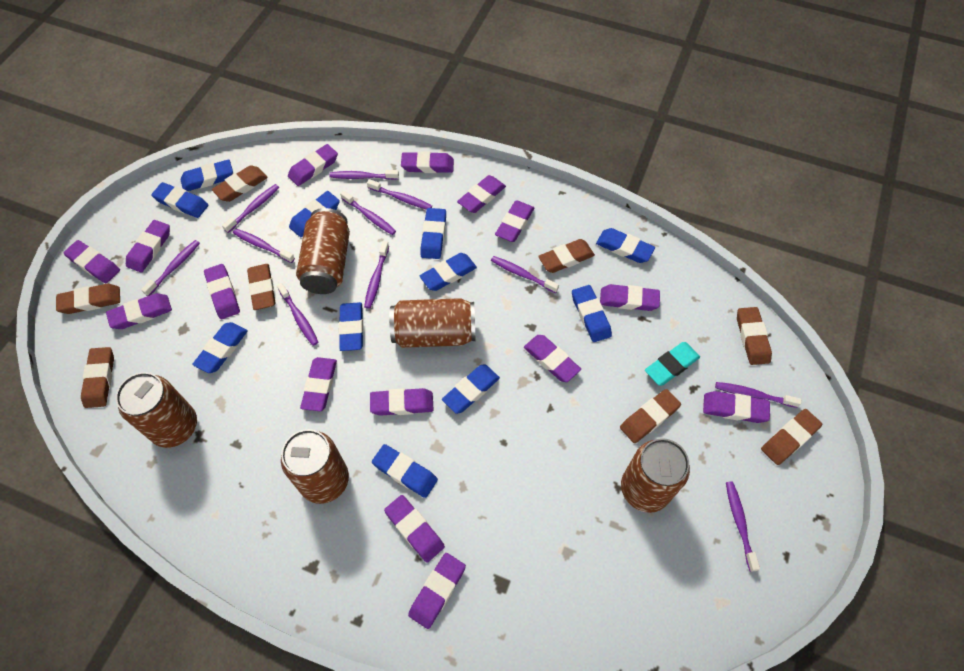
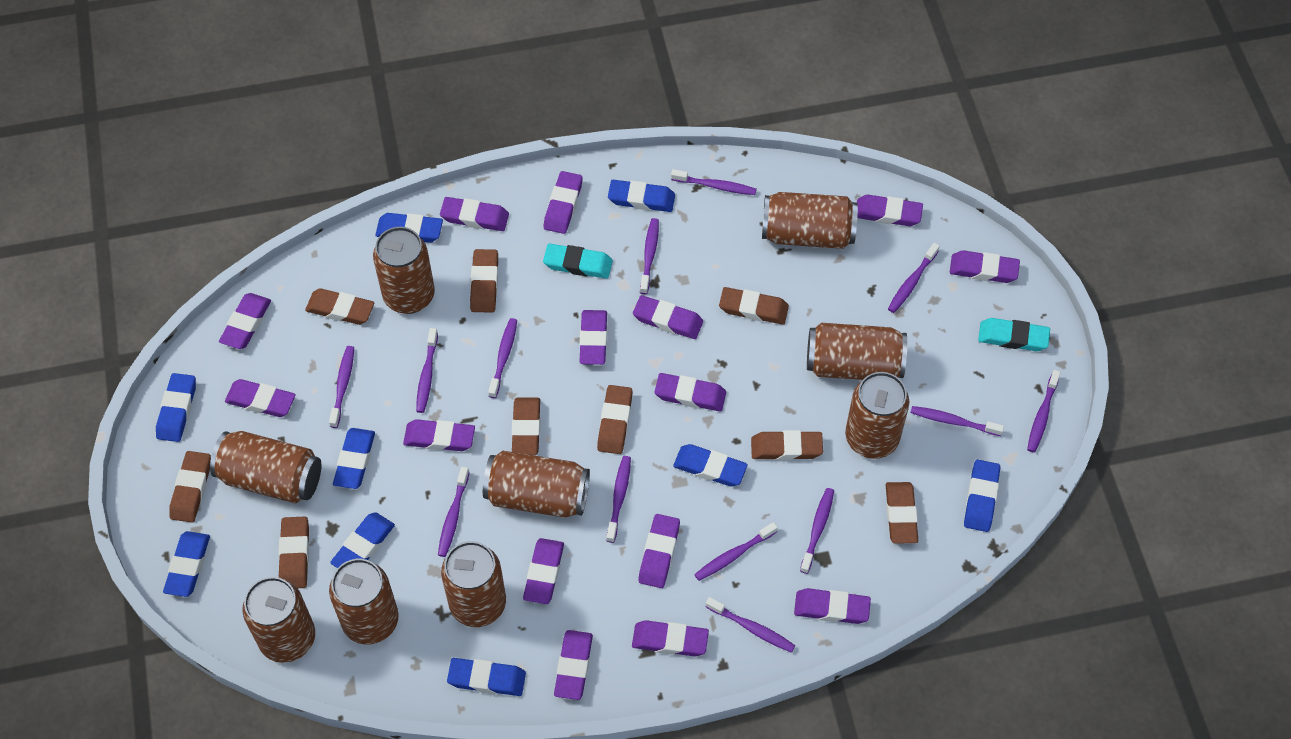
blue eraser: [151,182,208,218] [181,159,233,191] [192,322,248,373] [289,191,340,237] [339,302,363,351] [372,444,438,498] [420,208,446,259] [420,253,477,291] [442,364,500,414] [572,285,612,342] [596,228,655,263] = 11 -> [156,373,196,442] [163,531,210,597] [330,512,395,568] [333,428,375,489] [375,213,443,243] [447,658,526,696] [608,180,675,212] [673,444,748,487] [964,460,1000,532] = 9
brown can: [116,372,197,448] [281,429,349,504] [296,208,350,294] [389,298,476,348] [621,438,690,513] = 5 -> [210,431,321,503] [242,577,315,663] [329,559,399,644] [373,227,435,314] [441,541,506,627] [483,451,590,518] [762,192,858,249] [807,323,907,380] [845,372,909,459] = 9
brown eraser: [56,284,120,314] [81,347,114,408] [212,165,268,202] [247,264,275,310] [538,239,595,273] [620,389,681,443] [737,307,772,365] [761,409,822,465] = 8 -> [169,451,211,522] [279,516,309,588] [305,288,374,325] [470,249,498,312] [512,397,540,455] [597,385,633,454] [719,287,789,325] [751,430,823,460] [886,482,918,544] = 9
purple toothbrush: [141,240,200,296] [222,184,279,233] [233,229,295,263] [277,283,318,346] [330,170,399,180] [340,190,396,235] [364,241,389,309] [367,179,432,210] [491,256,559,293] [715,382,801,408] [726,481,760,572] = 11 -> [329,346,354,428] [416,328,438,413] [438,467,469,557] [488,318,517,398] [606,456,631,543] [640,218,659,294] [671,169,757,195] [694,522,778,581] [706,597,795,653] [800,488,834,574] [888,243,940,313] [911,406,1004,436] [1027,370,1061,452] = 13
turquoise eraser: [645,342,700,386] = 1 -> [543,244,613,279] [978,318,1050,351] = 2

